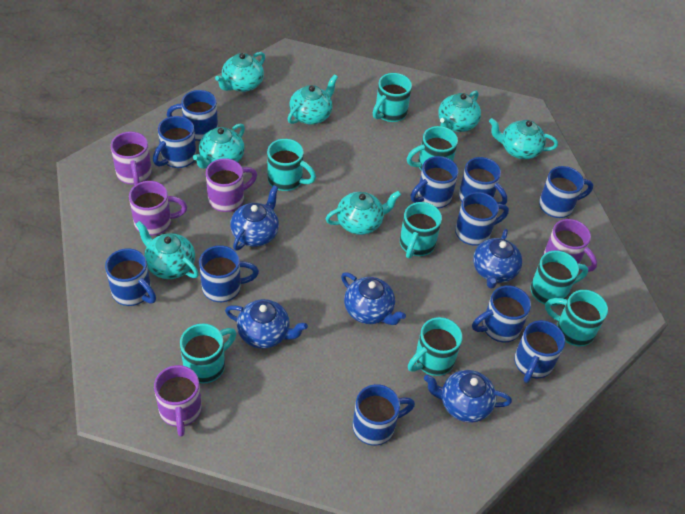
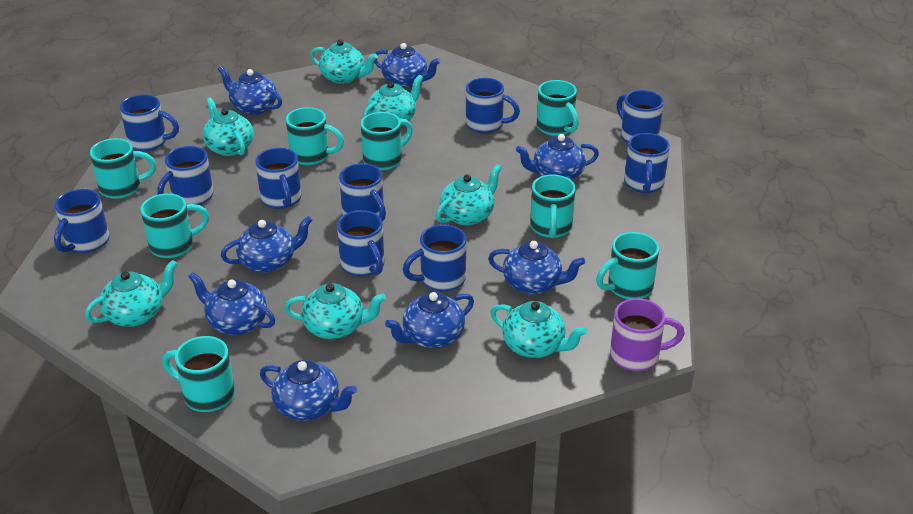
blue mug: [105,248,156,306] [153,116,196,168] [167,90,218,141] [199,245,259,302] [352,384,415,446] [410,156,458,208] [455,192,509,246] [459,157,507,205] [472,285,531,342] [514,320,565,383] [539,166,593,218] = 11 -> [54,189,110,253] [120,94,179,151] [157,146,213,205] [255,148,302,209] [337,210,384,277] [339,163,386,221] [403,224,466,292] [466,78,520,133] [617,90,664,143] [624,133,670,193] = 10
blue teapot: [225,299,308,348] [230,185,279,250] [341,272,406,325] [424,370,512,423] [473,229,522,289] = 5 -> [188,272,275,335] [218,66,282,115] [221,216,313,273] [260,360,357,421] [374,43,440,88] [385,292,474,348] [488,241,585,295] [516,134,599,180] = 8
purple mug: [111,131,152,185] [129,181,187,236] [154,365,202,437] [206,158,257,212] [543,219,597,272] = 5 -> [610,298,685,371] = 1

